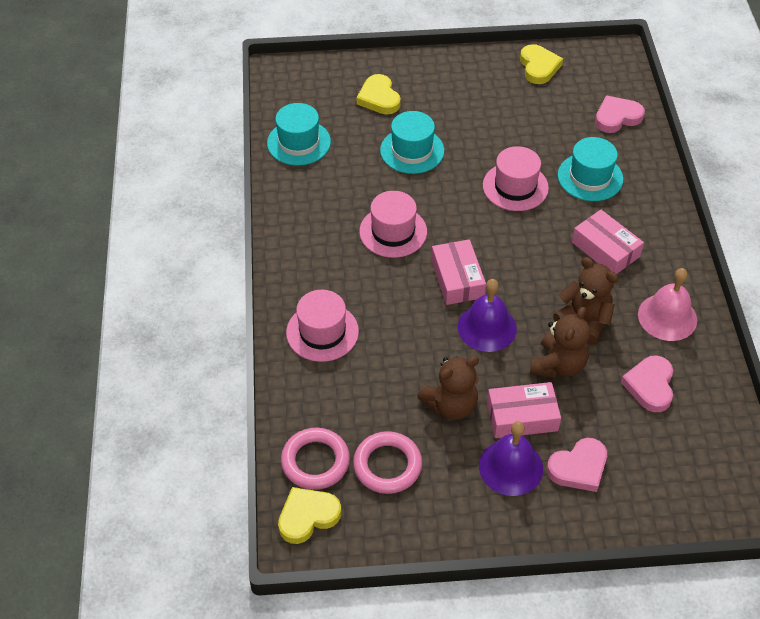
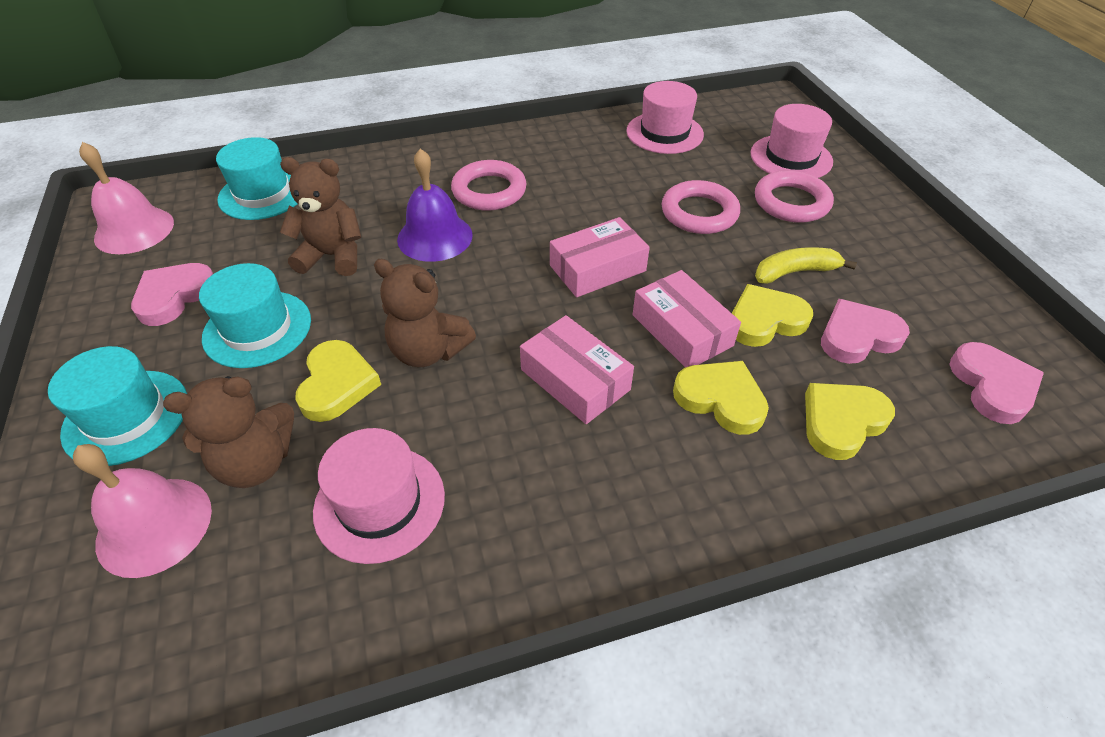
pink bell: [638,268,697,341] = 1 -> [73,444,212,578] [79,142,174,254] = 2
pink ring: [281,428,350,490] [353,431,422,494] = 2 -> [451,160,527,211] [662,180,740,234] [755,170,834,223] = 3
purple bell: [458,279,517,352] [479,421,543,496] = 2 -> [397,148,473,262] = 1
yellow banana: none = 0 -> [755,247,857,284] = 1
yellow heart: [278,487,341,544] [356,74,401,114] [520,44,563,84] = 3 -> [295,340,381,422] [673,361,769,435] [732,284,813,347] [805,383,895,460] = 4

